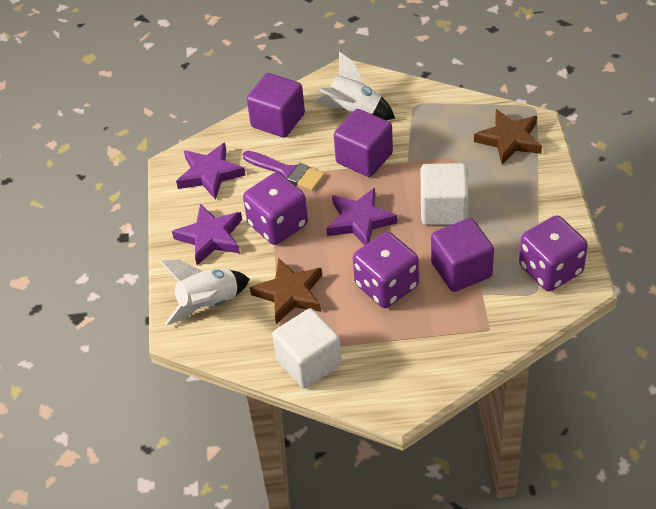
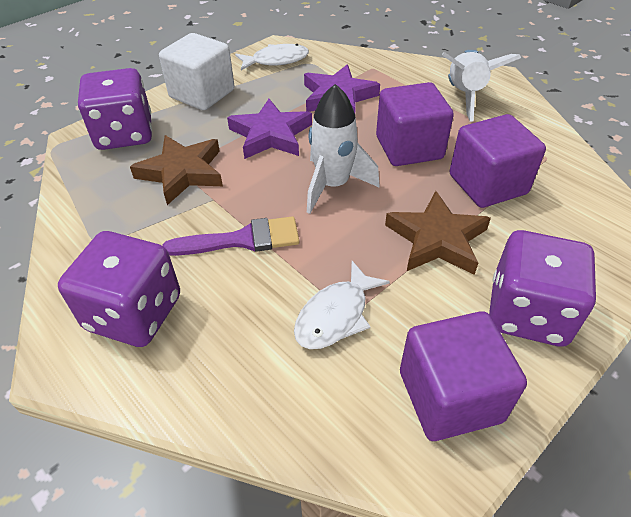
purple star: [172,204,242,265] [176,143,246,200] [326,188,397,246] = 3 -> [227,99,312,159] [304,64,380,113] = 2
white cube: [272,308,342,389] [421,163,468,225] = 2 -> [159,33,234,110] = 1
white fish: none = 0 -> [235,44,309,70] [294,261,390,349] = 2

